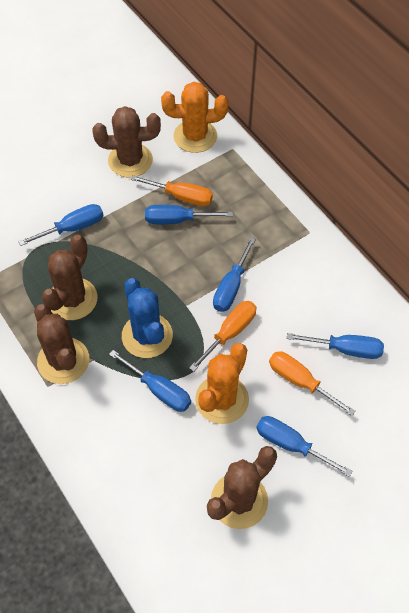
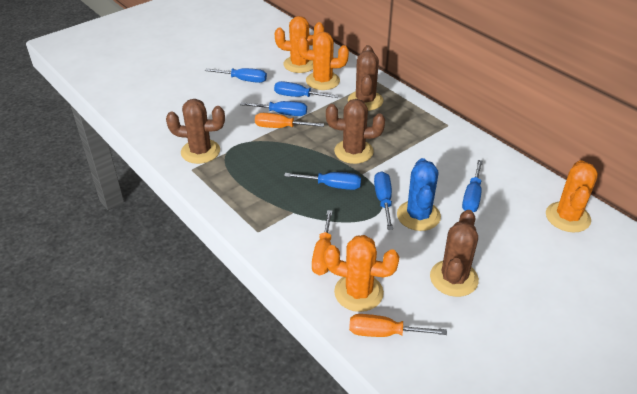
orange cactus: [161,82,228,153] [195,343,249,424] = 2 -> [275,16,324,73] [297,32,349,90] [324,235,399,312] [546,160,598,233] = 4

